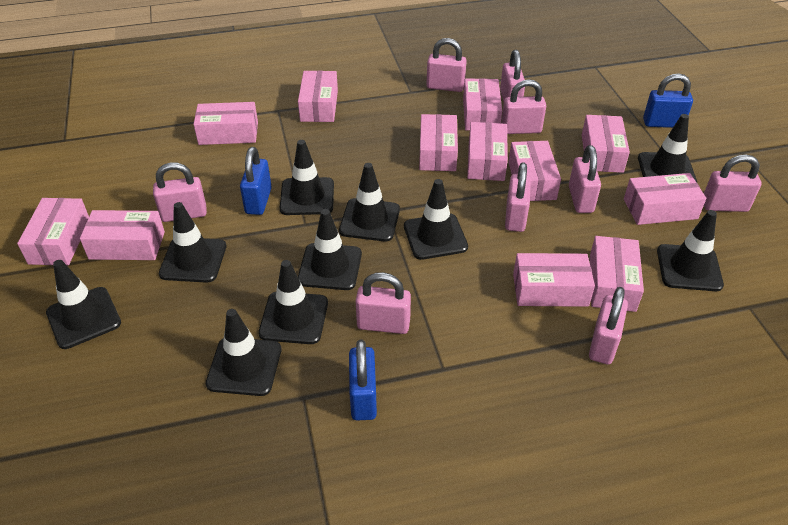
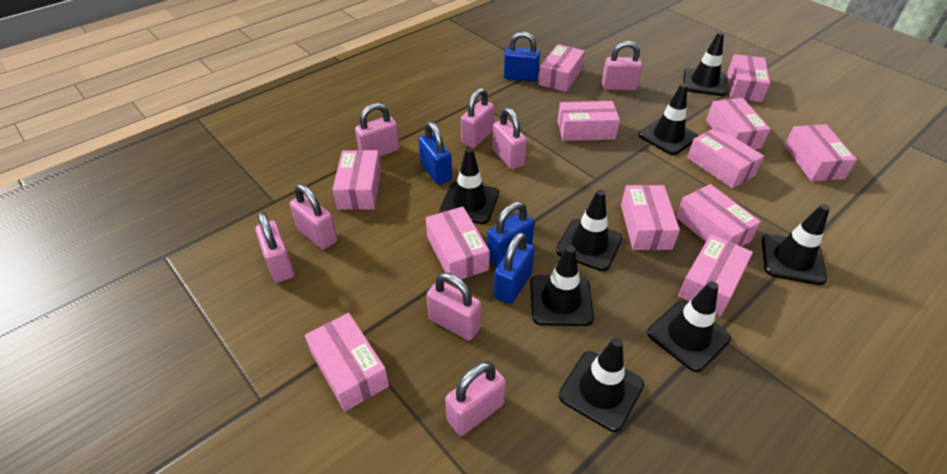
black traffic cone: [46,260,121,349] [159,202,226,283] [206,309,281,396] [259,260,328,344] [280,140,334,215] [298,209,362,290] [339,163,400,242] [404,179,468,260] [638,114,697,183] [657,210,724,291] = 10 -> [439,148,499,224] [530,245,594,326] [556,190,623,271] [559,337,644,432] [639,83,698,155] [647,281,731,372] [683,32,727,96] [762,204,830,285] = 8
blue padlock: [240,147,272,215] [349,339,377,420] [643,73,693,128] = 3 -> [418,122,452,185] [487,202,535,267] [494,232,535,304] [504,32,540,82] = 4
pink padlock: [153,162,207,222] [356,272,411,334] [426,38,467,92] [500,50,525,101] [501,79,546,134] [505,162,531,232] [569,145,601,213] [589,287,628,364] [704,154,762,212] = 9 -> [255,212,295,283] [289,184,337,249] [355,103,400,157] [427,273,481,340] [445,362,506,436] [461,88,494,148] [492,107,527,170] [602,41,642,91] = 8

